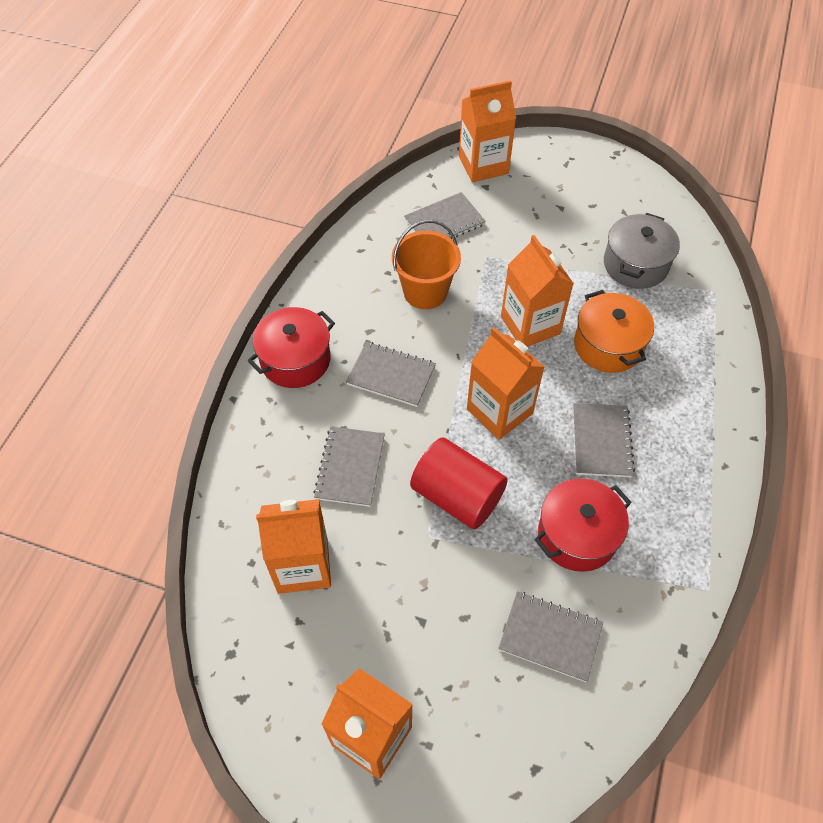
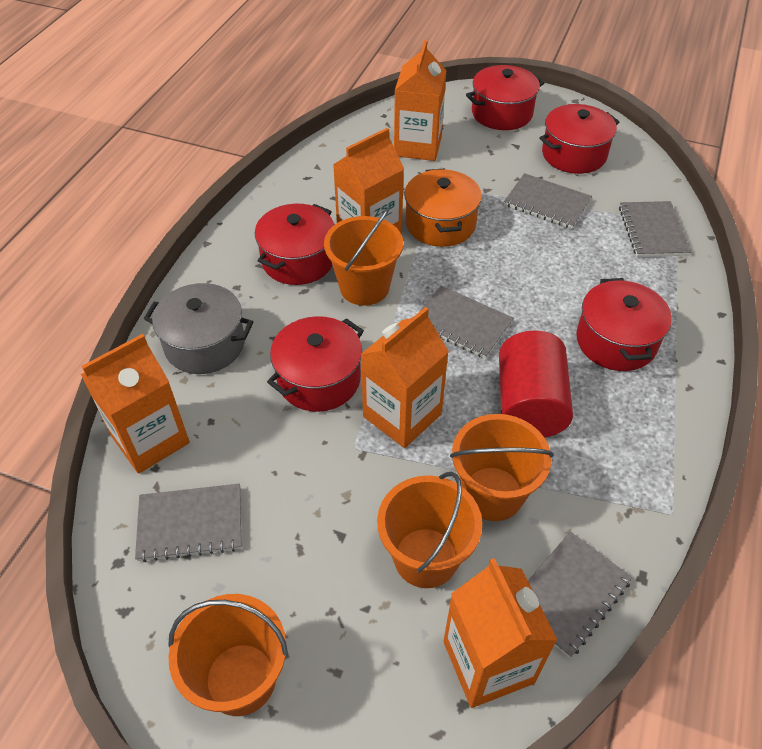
orange bucket: [392,220,461,309] = 1 -> [168,594,288,716] [324,208,403,306] [377,472,482,588] [450,414,554,521] = 4
red pot: [247,307,335,388] [534,478,631,572] = 2 -> [255,204,335,285] [267,316,364,412] [466,65,544,130] [539,104,619,174] [576,278,672,371] = 5

